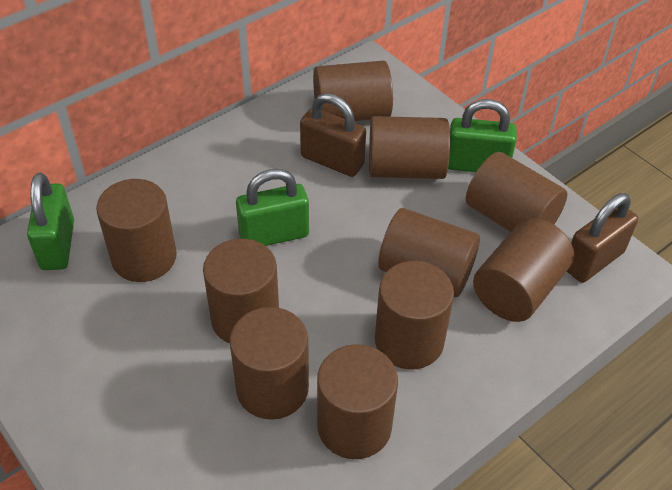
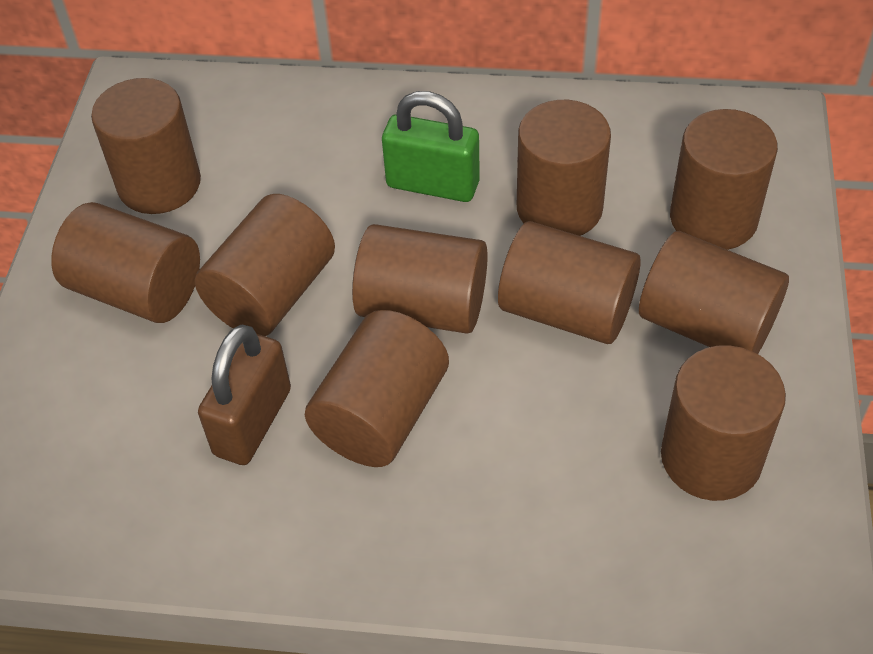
brown padlock: [300,93,366,177] [566,193,638,283] = 2 -> [198,325,291,465] = 1
green padlock: [27,173,74,270] [236,169,309,246] [448,99,517,172] = 3 -> [382,91,480,202] = 1

